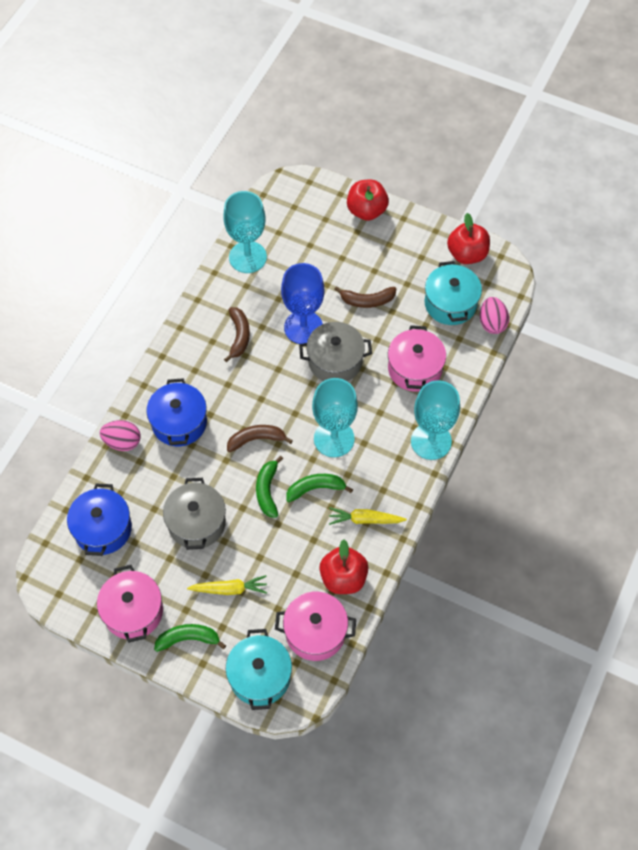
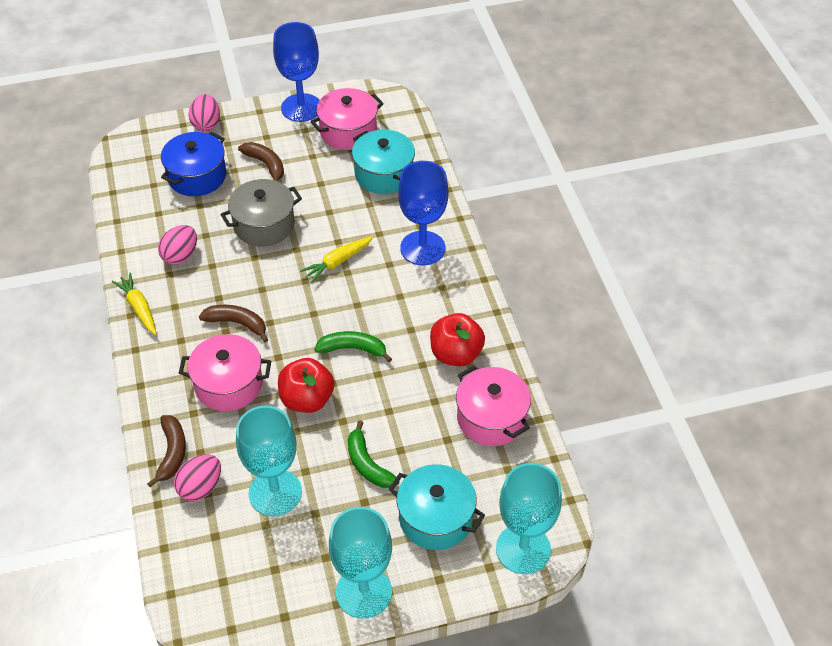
blue goblet: [281,263,324,344] = 1 -> [273,22,320,122] [398,161,448,265] = 2
blue pot: [67,484,132,556] [146,378,207,446] = 2 -> [161,132,226,196] = 1
green banana: [154,624,226,652] [256,456,283,518] [286,474,353,502] = 3 -> [315,331,392,362] [348,420,399,488] = 2
grey pot: [163,478,226,550] [299,322,372,381] = 2 -> [220,179,302,246] = 1
pink egg: [100,420,141,451] [480,297,509,334] = 2 -> [158,225,197,265] [174,454,221,501] [189,94,220,132] = 3
red apple: [319,539,369,594] [347,180,389,221] [447,213,490,264] = 3 -> [278,358,334,413] [430,313,485,367] = 2

